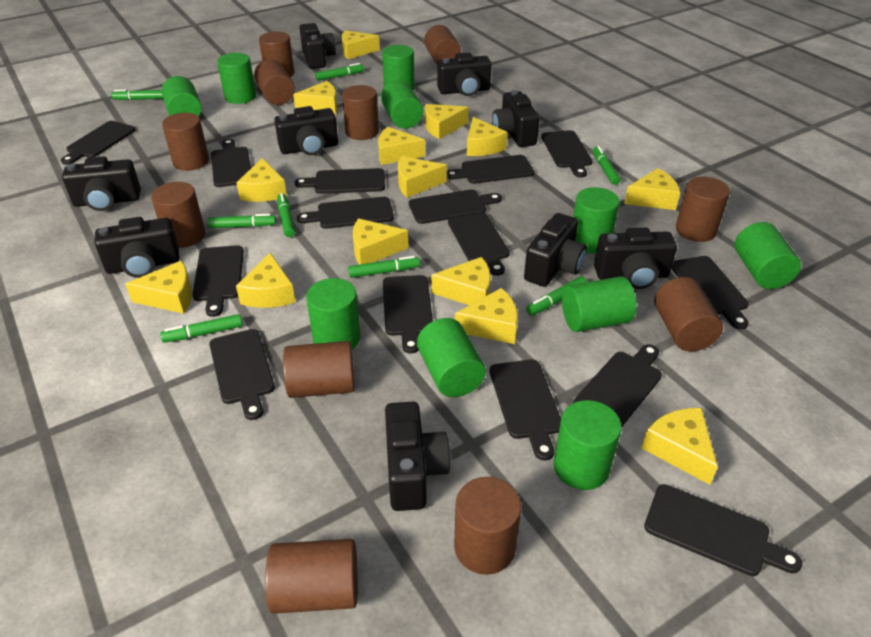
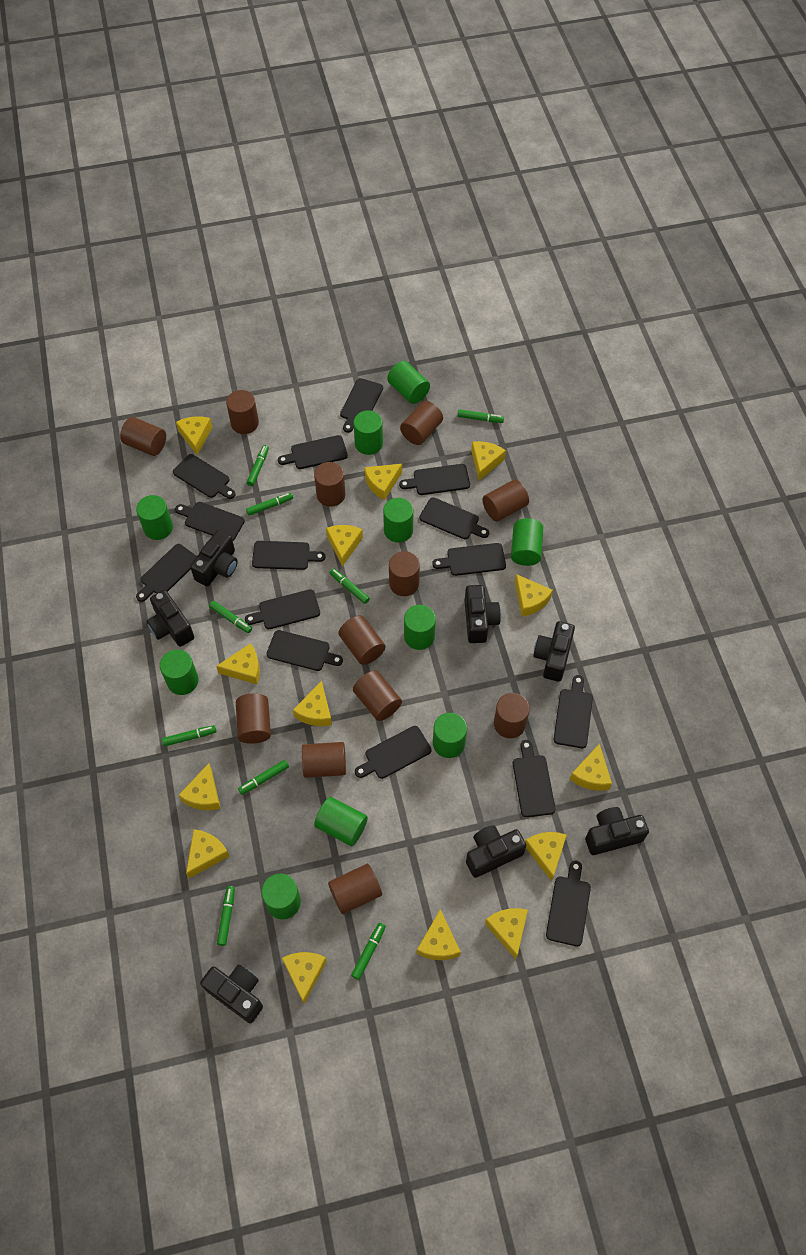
black camera: [62,156,141,211] [95,217,179,278] [274,106,338,155] [299,23,336,69] [385,402,451,511] [437,52,492,96] [492,90,540,147] [524,213,587,287] [594,227,677,289] = 9 -> [147,590,194,647] [190,530,238,586] [200,965,263,1023] [465,585,501,643] [466,825,526,878] [533,621,575,682] [585,807,649,855] = 7
brown cylinder: [151,182,205,248] [162,113,209,171] [254,59,295,105] [259,31,294,77] [265,539,358,614] [283,341,355,398] [342,85,379,140] [424,25,461,64] [454,477,521,575] [654,277,723,352] [676,177,730,242] = 11 -> [120,417,166,456] [226,390,259,434] [236,693,271,744] [302,742,346,778] [314,462,345,507] [328,864,382,914] [338,615,385,665] [353,670,402,721] [389,551,420,596] [400,401,443,445] [483,479,529,522] [494,693,530,738] = 12
green marker: [111,90,163,100] [160,314,243,343] [207,214,276,228] [277,193,295,237] [315,63,364,81] [348,256,420,278] [526,276,587,315] [593,146,621,185] = 8 -> [162,725,217,747] [209,601,252,633] [217,886,235,946] [238,760,289,795] [246,493,293,516] [247,445,269,486] [330,568,370,604] [351,923,386,980] [457,409,504,423] = 9

